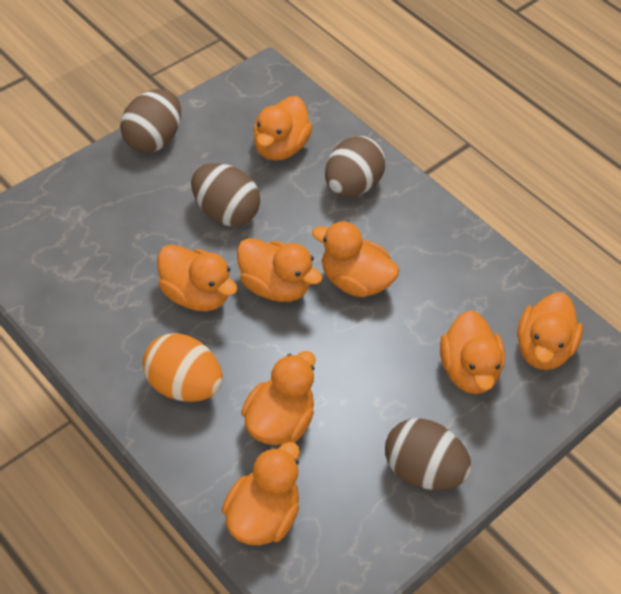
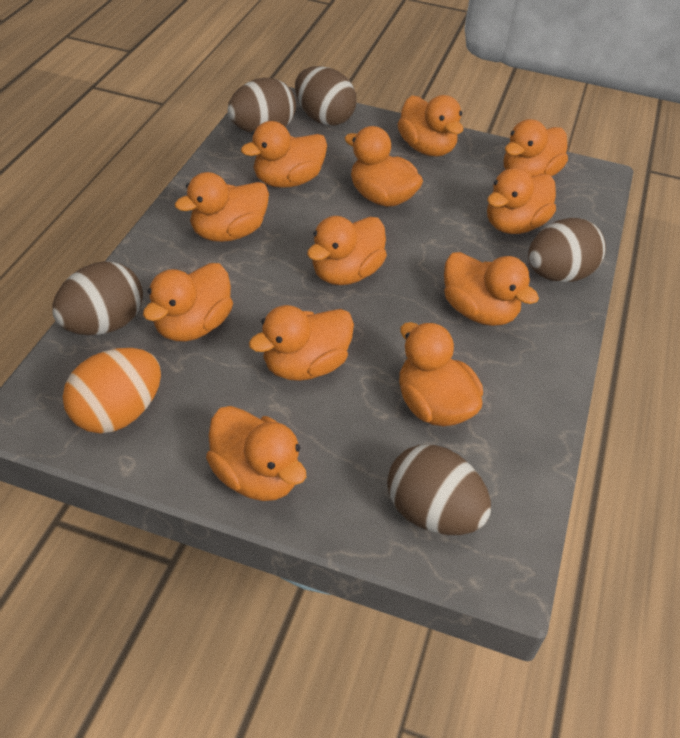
brown egg: [120,89,181,153] [191,163,260,227] [325,136,386,197] [385,418,472,490] = 4 -> [52,261,143,335] [228,78,296,133] [295,66,356,126] [387,445,491,535] [528,218,606,282] = 5
orange duck: [157,244,238,311] [222,442,300,545] [237,238,323,302] [241,351,316,445] [253,96,313,161] [312,221,399,297] [440,310,505,394] [517,292,583,370] = 8 -> [143,263,233,341] [175,172,269,242] [206,406,306,501] [241,121,327,188] [249,305,354,381] [307,216,387,285] [345,126,423,207] [397,95,463,157] [399,322,483,426] [444,252,539,326] [487,168,556,234] [504,119,568,177] = 12

